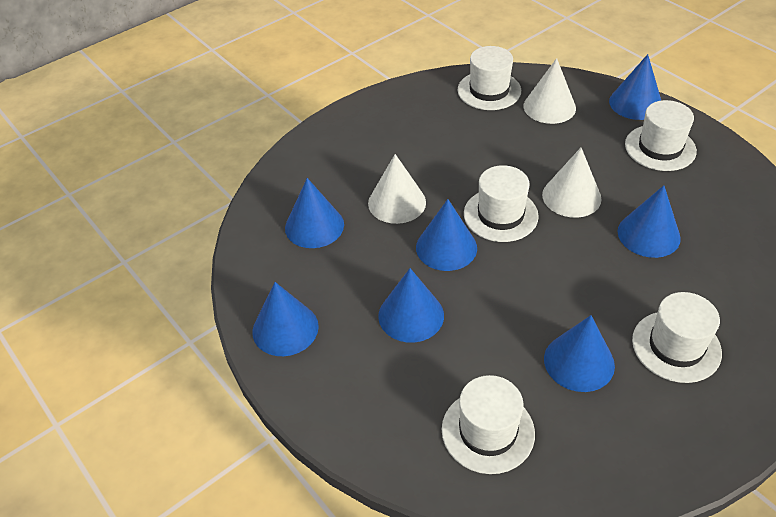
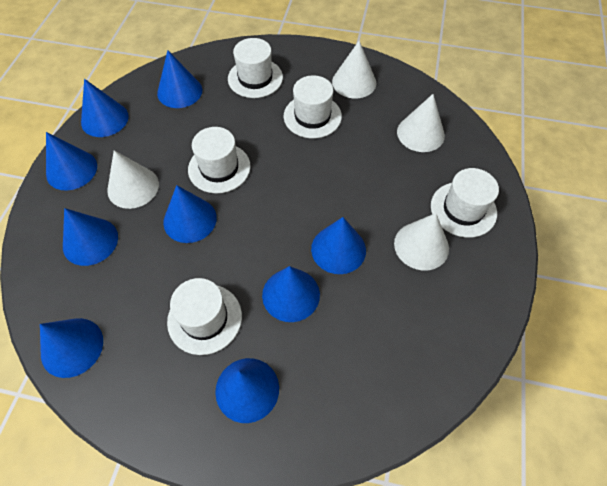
blue cone: [252,282,319,356] [285,178,344,248] [378,268,444,343] [416,199,477,271] [544,315,615,392] [609,54,661,120] [618,185,681,258] = 7 -> [40,318,103,378] [46,132,97,190] [63,208,118,266] [81,79,129,137] [157,50,202,108] [163,185,217,243] [215,358,279,423] [262,266,320,322] [311,217,366,274] = 9
white cone: [368,154,426,224] [523,58,576,124] [542,148,602,218] = 3 -> [107,150,159,209] [332,41,376,98] [394,213,449,270] [397,94,445,152] = 4

